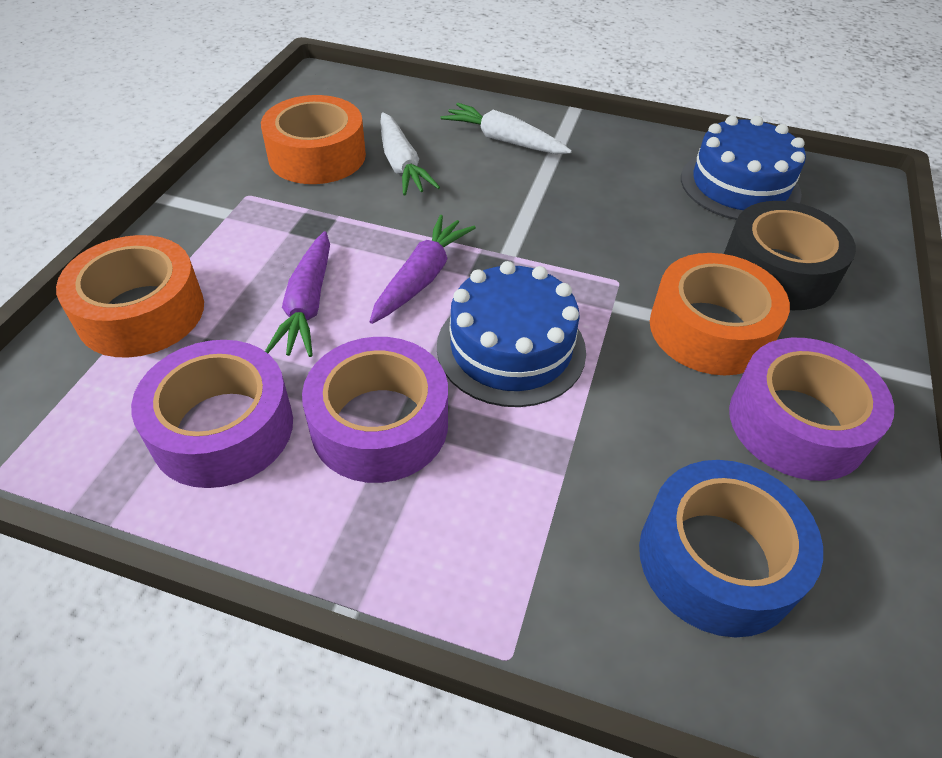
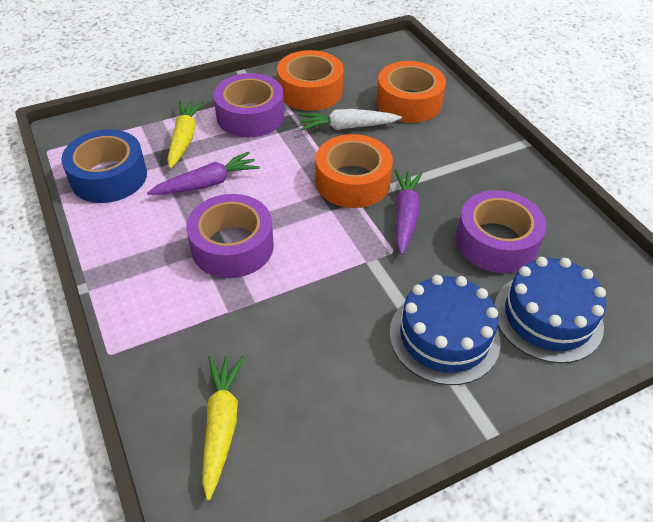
black tape: [724,201,856,310] = 1 -> none = 0
white carrot: [380,113,440,196] [441,103,572,154] = 2 -> [299,109,402,131] = 1
yellow carrot: none = 0 -> [167,101,204,169] [202,356,245,501] = 2

